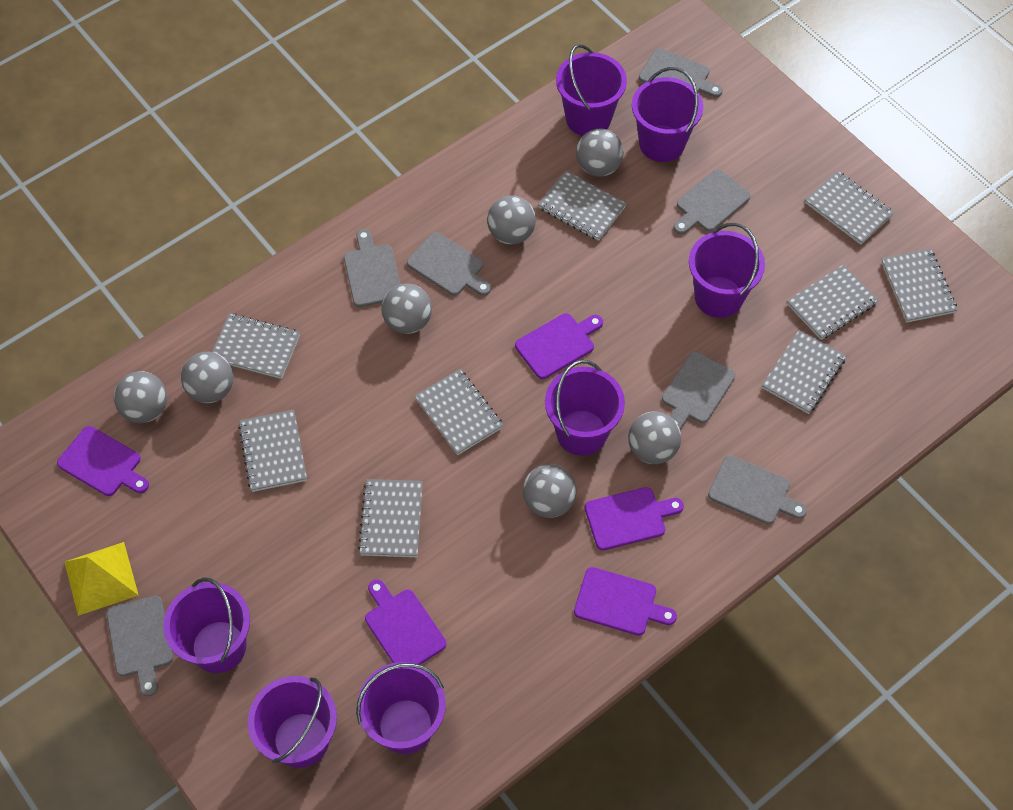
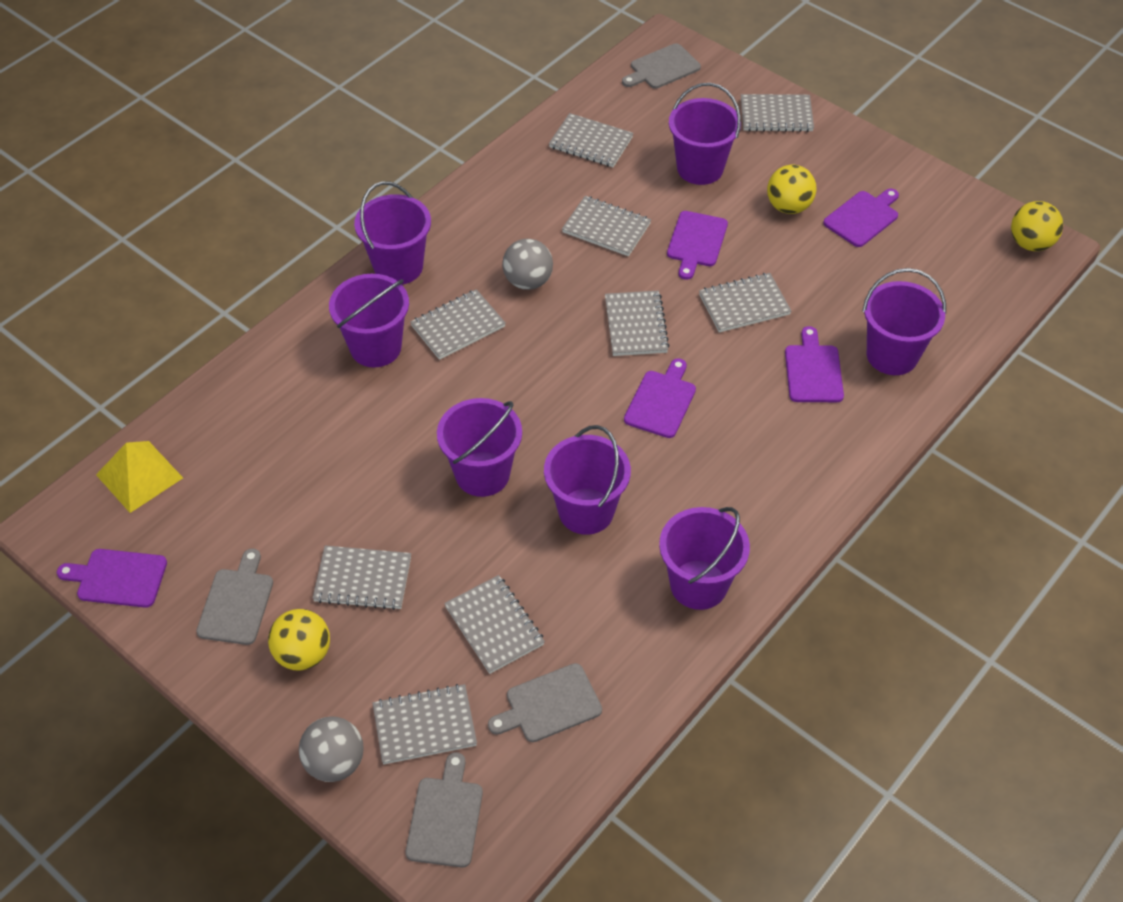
grey ball: [114,371,167,423] [181,352,233,403] [381,283,432,334] [487,195,536,245] [523,464,576,518] [576,129,624,177] [628,412,681,464] = 7 -> [299,717,364,782] [502,239,553,290] = 2
grey cutting board: [106,596,173,696] [344,229,400,307] [407,232,491,296] [639,48,723,97] [662,351,736,430] [674,169,751,234] [708,455,807,524] = 7 -> [196,549,273,645] [406,752,483,867] [488,663,602,742] [622,43,701,89] = 4
yellow ball: none = 0 -> [268,609,330,671] [767,165,816,214] [1011,201,1063,251] = 3

